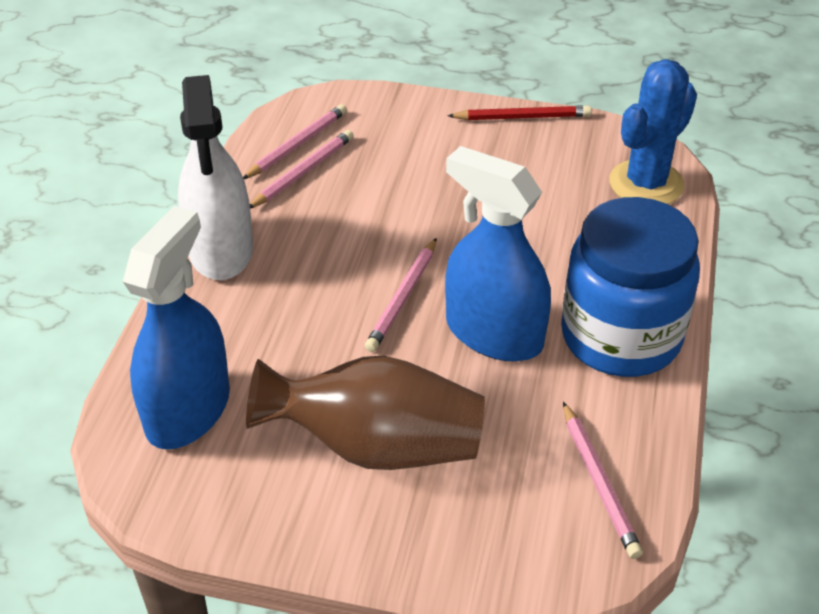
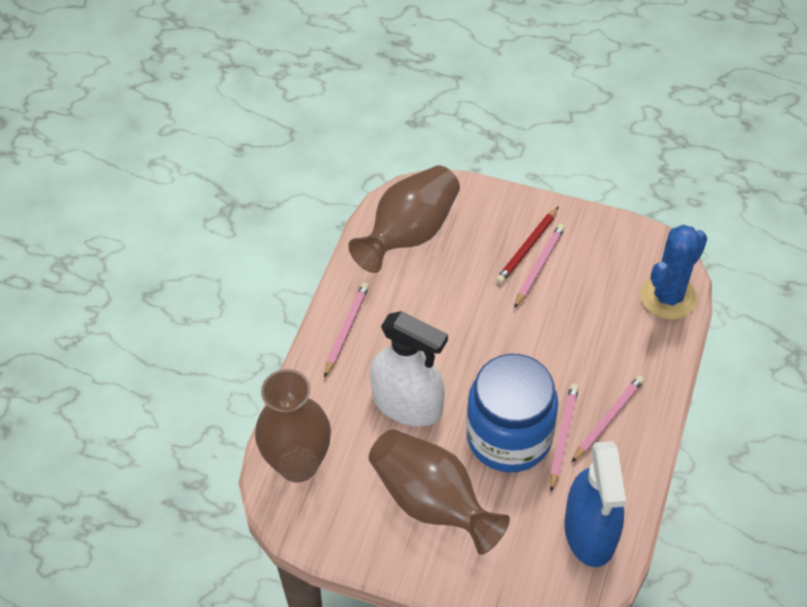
blue spray bottle: [123,206,230,450] [445,146,551,362] = 2 -> [564,441,626,567] = 1
brown vase: [246,356,485,470] = 1 -> [255,369,331,483] [348,165,460,273] [369,429,510,555] = 3

